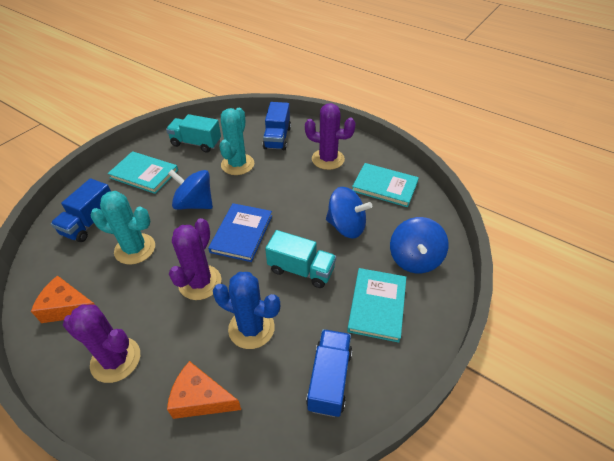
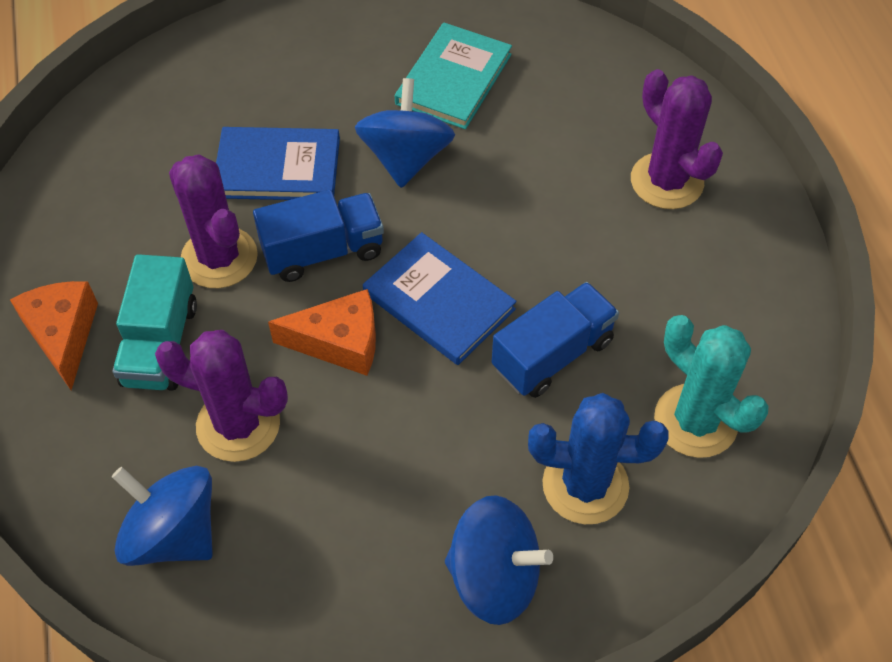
blue book: [208,203,272,262] = 1 -> [216,127,340,200] [363,232,517,365] = 2
blue truck: [51,178,111,242] [263,102,291,151] [306,329,352,417] = 3 -> [253,190,384,282] [492,282,619,398] = 2
turquoise book: [108,151,178,194] [347,268,406,343] [352,163,419,207] = 3 -> [395,23,512,129] = 1
turquoise cactus: [91,191,155,265] [220,108,254,175] = 2 -> [654,315,769,458] = 1
turquoise truck: [166,114,221,153] [265,230,336,288] = 2 -> [112,254,197,391] = 1

